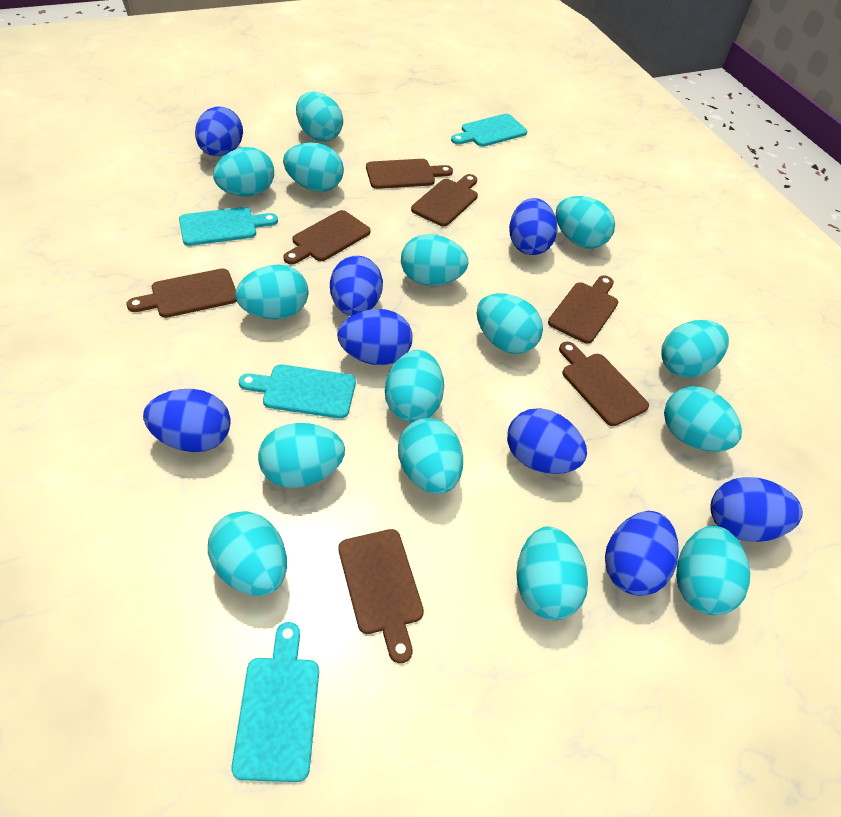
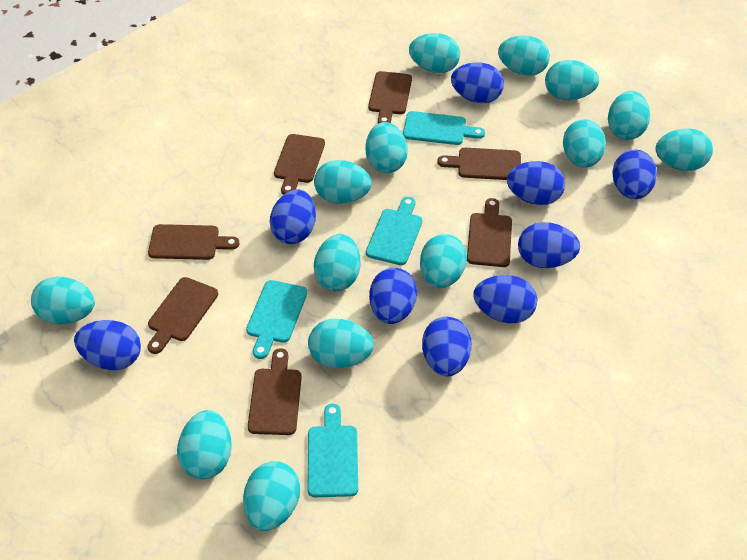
blue egg: [143,389,231,452] [195,106,243,156] [330,256,383,316] [337,309,412,365] [507,408,587,474] [509,198,558,255] [605,511,679,596] [710,477,803,542] = 8 -> [74,320,141,370] [270,189,316,244] [369,268,417,324] [422,317,472,377] [451,62,504,103] [474,275,537,323] [507,161,565,205] [518,222,580,268] [612,150,657,199] = 9
turquoise egg: [208,511,287,596] [213,147,274,196] [235,264,309,319] [258,423,345,488] [283,143,344,192] [296,92,343,142] [385,350,444,422] [398,418,463,494] [401,234,468,286] [477,293,543,354] [516,526,588,620] [556,196,615,249] [661,320,729,378] [664,386,742,452] [676,526,750,615] = 15 -> [31,276,95,325] [177,410,232,480] [243,461,300,531] [308,319,374,368] [314,160,372,204] [314,234,361,291] [365,122,408,173] [409,33,460,73] [420,234,467,288] [498,35,550,76] [545,60,599,100] [563,119,606,168] [608,91,650,140] [655,128,713,171] = 14

